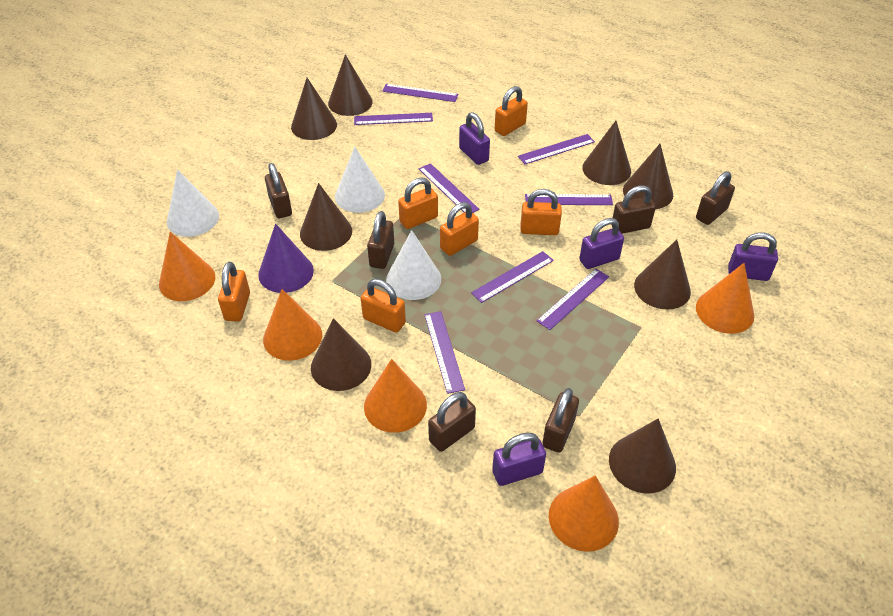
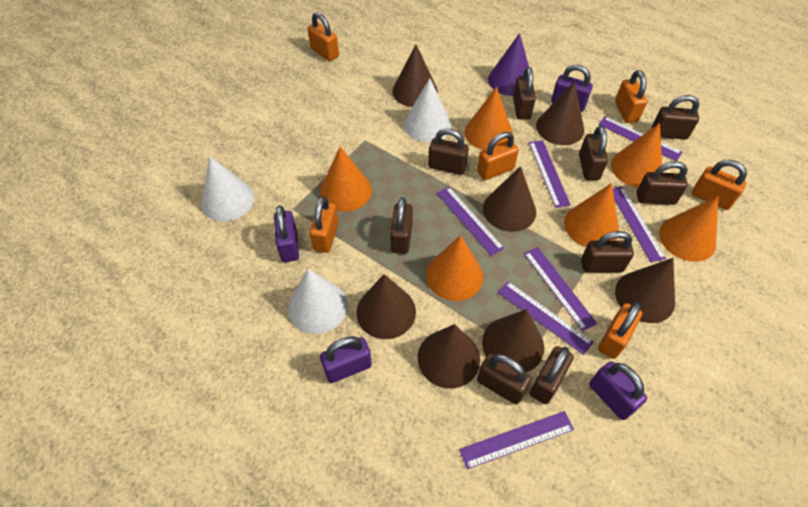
brown cone: [291,78,337,140] [300,183,352,251] [311,318,371,391] [328,54,373,116] [582,121,631,185] [609,418,676,494] [623,144,673,209] [634,240,691,310] = 8 -> [356,274,416,339] [392,45,438,107] [418,324,480,388] [482,309,544,372] [483,166,536,232] [536,81,584,145] [615,258,675,323] = 7
brown padlock: [265,163,292,218] [367,211,394,269] [428,392,476,452] [542,388,579,453] [612,185,656,234] [696,171,735,225] = 6 -> [390,197,413,254] [428,128,469,175] [477,353,531,404] [513,67,536,119] [530,346,574,404] [579,126,608,180] [581,231,634,272] [636,161,688,205] [652,95,700,140] = 9
orange cone: [159,232,215,301] [263,289,322,361] [364,359,427,433] [549,475,619,552] [696,263,754,334] = 5 -> [320,147,372,212] [426,235,483,301] [465,87,513,150] [564,183,619,247] [611,123,663,188] [659,196,718,262] = 6
purple ruler: [354,113,433,125] [382,84,458,102] [419,163,480,213] [424,311,465,394] [471,251,554,303] [518,134,595,164] [525,194,613,205] [537,269,609,330] = 8 -> [436,187,505,256] [459,411,574,469] [497,281,594,355] [524,247,597,331] [529,140,571,208] [598,116,682,161] [612,186,666,263] = 7

